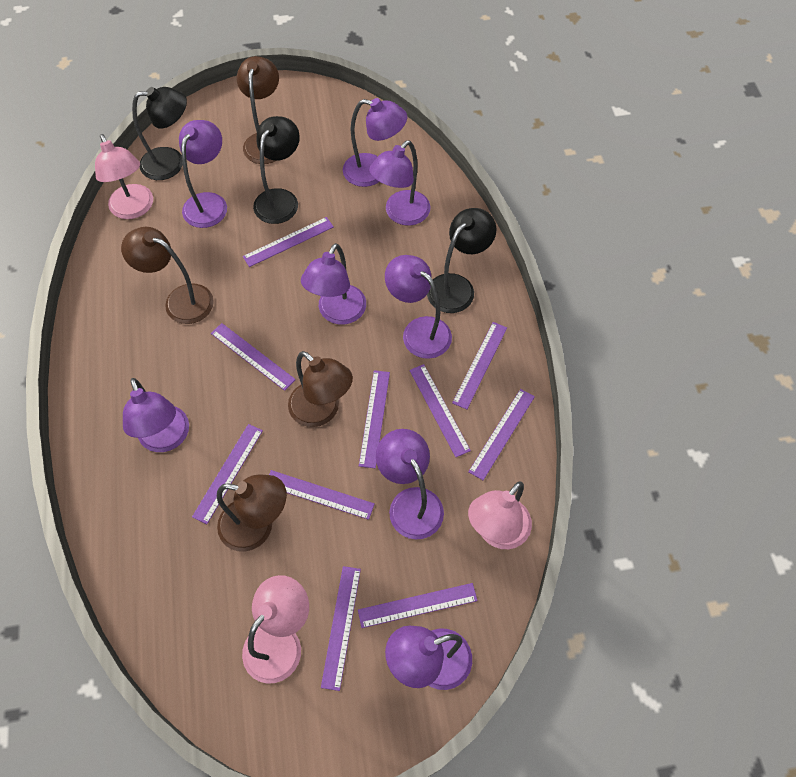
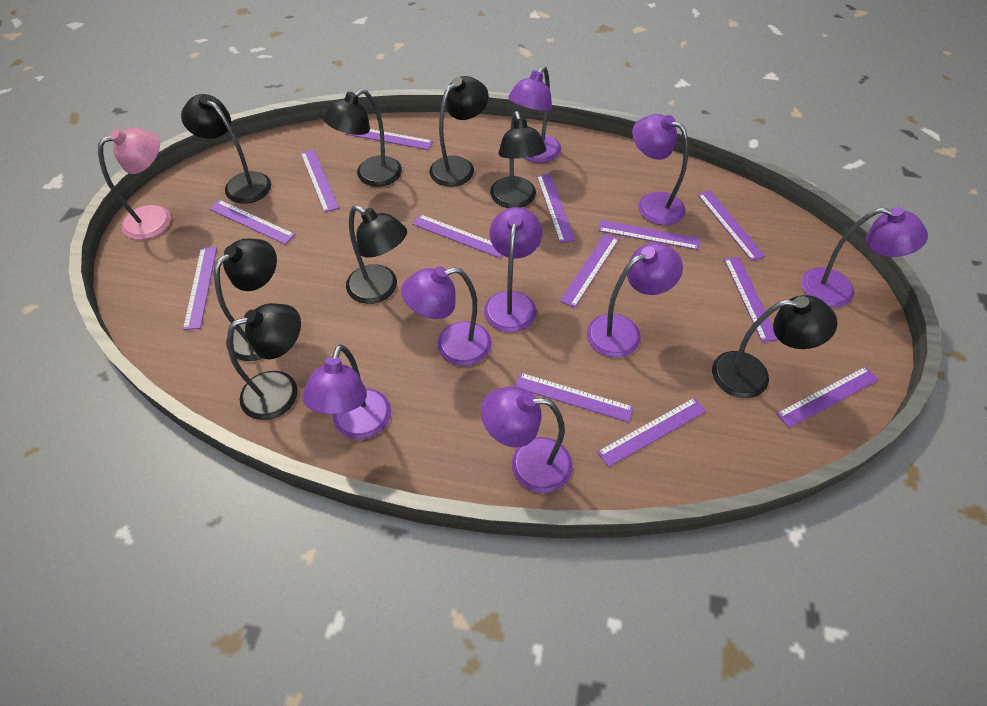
black lamp: [132,87,187,180] [253,116,300,224] [427,208,496,313] = 3 -> [181,94,271,204] [214,239,277,361] [227,303,301,420] [323,89,402,187] [346,205,407,304] [429,76,489,187] [490,111,546,208] [712,295,838,398] = 8
brown lamp: [121,227,214,324] [217,474,287,552] [237,56,279,164] [288,351,353,427] = 4 -> none = 0
pink lamp: [95,134,153,219] [242,575,309,684] [468,481,532,549] = 3 -> [98,128,171,240] = 1
purple ruler: [192,424,263,524] [211,323,296,391] [243,217,334,267] [269,470,375,520] [321,566,361,691] [358,583,478,628] [359,370,390,468] [409,364,471,457] [452,322,507,409] [468,389,535,480] = 10 -> [183,247,217,330] [210,200,295,244] [301,150,339,212] [345,129,433,150] [412,214,502,258] [515,372,633,422] [537,174,575,243] [560,233,619,308] [597,398,706,467] [598,220,700,250] [698,191,765,261] [724,257,778,342] [776,366,879,428] = 13

